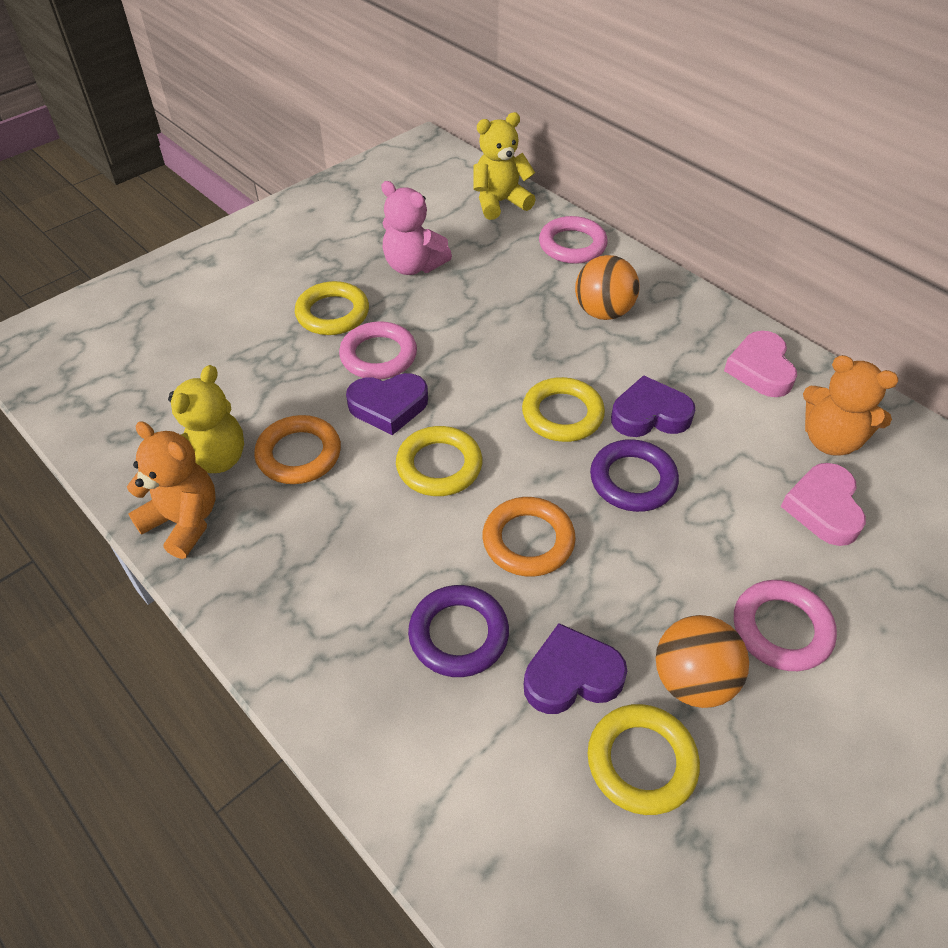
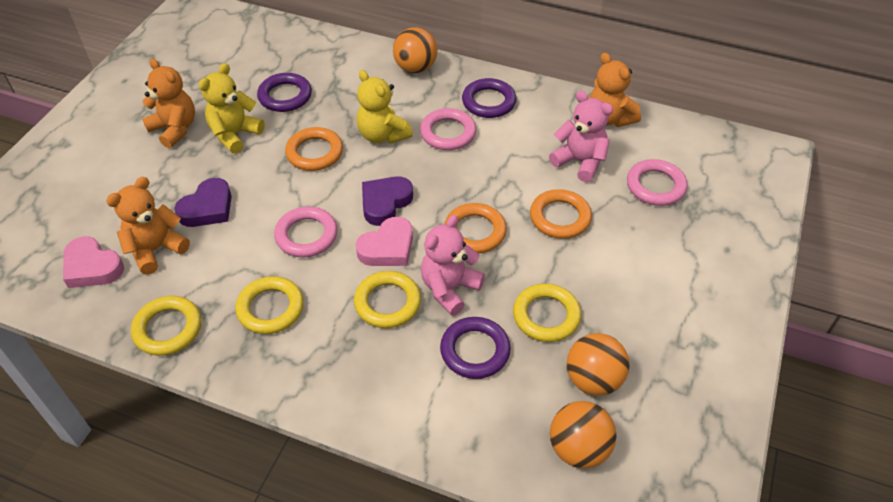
orange ball: [575,255,639,320] [656,615,749,708] = 2 -> [393,27,437,73] [550,401,616,468] [567,333,630,396] = 3
orange ring: [254,415,341,484] [483,497,576,577] = 2 -> [285,127,343,171] [444,203,507,253] [530,189,592,239] = 3
orange teddy bear: [127,421,216,559] [803,355,899,456] = 2 -> [106,177,190,275] [142,58,195,148] [589,53,641,127] = 3
pink teddy bear: [381,181,452,275] = 1 -> [421,215,485,316] [549,91,613,182] = 2
purple heart: [346,373,428,435] [524,623,627,714] [611,375,695,437] = 3 -> [174,178,232,227] [362,176,413,226] = 2
purple ring: [408,585,509,677] [590,439,679,512] = 2 -> [257,73,312,112] [440,317,511,379] [462,78,516,118] = 3

